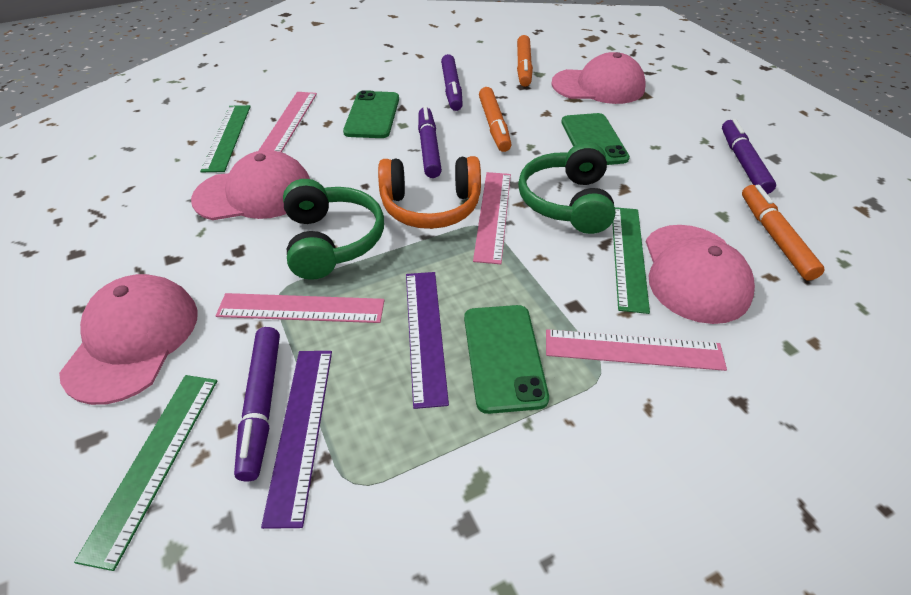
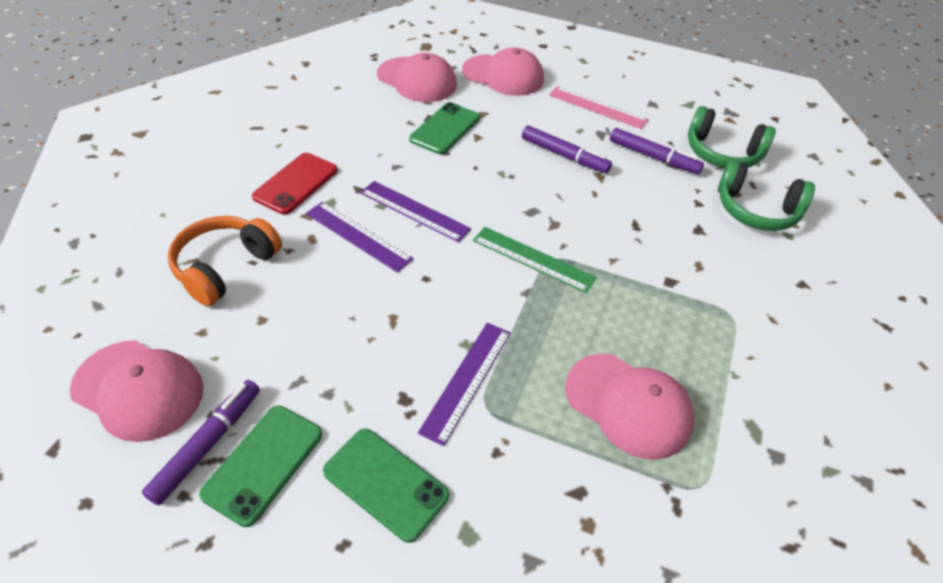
green ruler: [74,375,217,571] [200,105,251,172] [612,207,650,314] = 3 -> [473,227,597,293] = 1
orange marker: [479,87,511,152] [517,35,533,87] [742,185,825,281] = 3 -> none = 0
pink ruler: [216,293,384,323] [258,92,317,152] [473,172,511,264] [546,329,727,371] = 4 -> [549,86,649,129] = 1
purple marker: [234,327,280,481] [418,106,442,178] [441,54,463,111] [722,119,776,194] = 4 -> [142,380,260,505] [522,126,612,173] [610,128,704,174] = 3
purple ruler: [261,351,332,529] [406,272,449,409] = 2 -> [306,202,414,273] [360,181,471,242] [418,323,511,446] = 3
red phone: none = 0 -> [252,153,338,214] = 1

